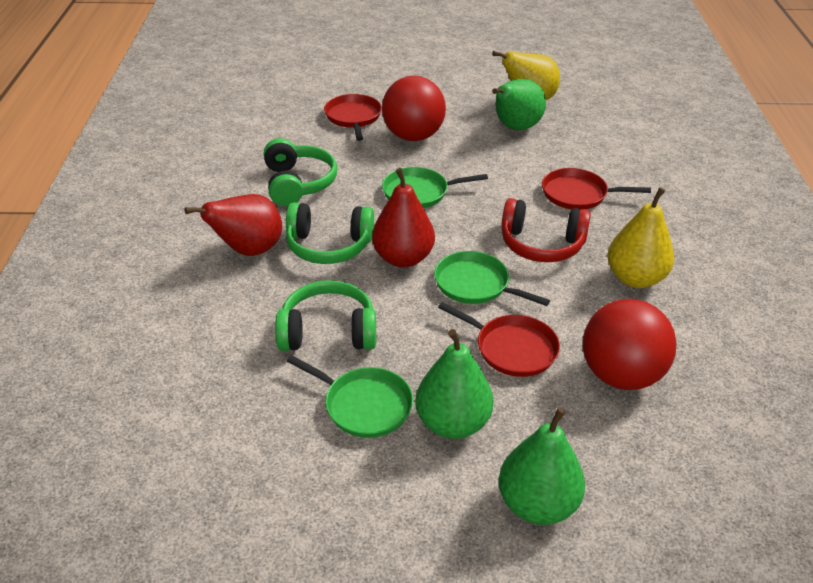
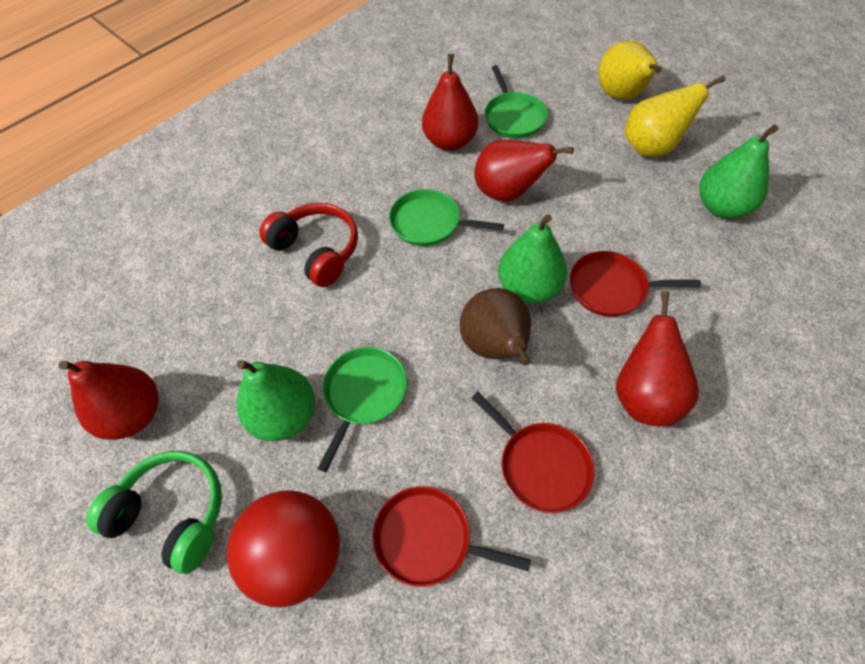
brown pear: none = 0 -> [460,288,531,365] = 1
green headphones: [264,138,337,206] [275,280,376,351] [286,202,374,264] = 3 -> [86,451,222,574] = 1
red ball: [382,76,446,141] [583,299,676,390] = 2 -> [227,490,340,607] = 1
red pear: [184,194,282,256] [372,168,435,268] = 2 -> [58,361,159,440] [422,54,478,151] [474,140,574,202] [616,291,699,426] = 4

